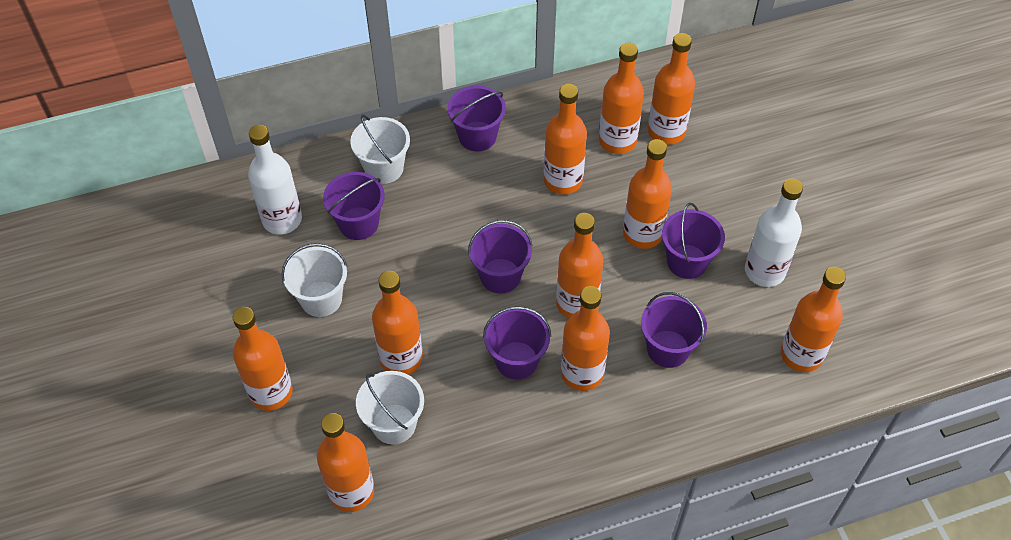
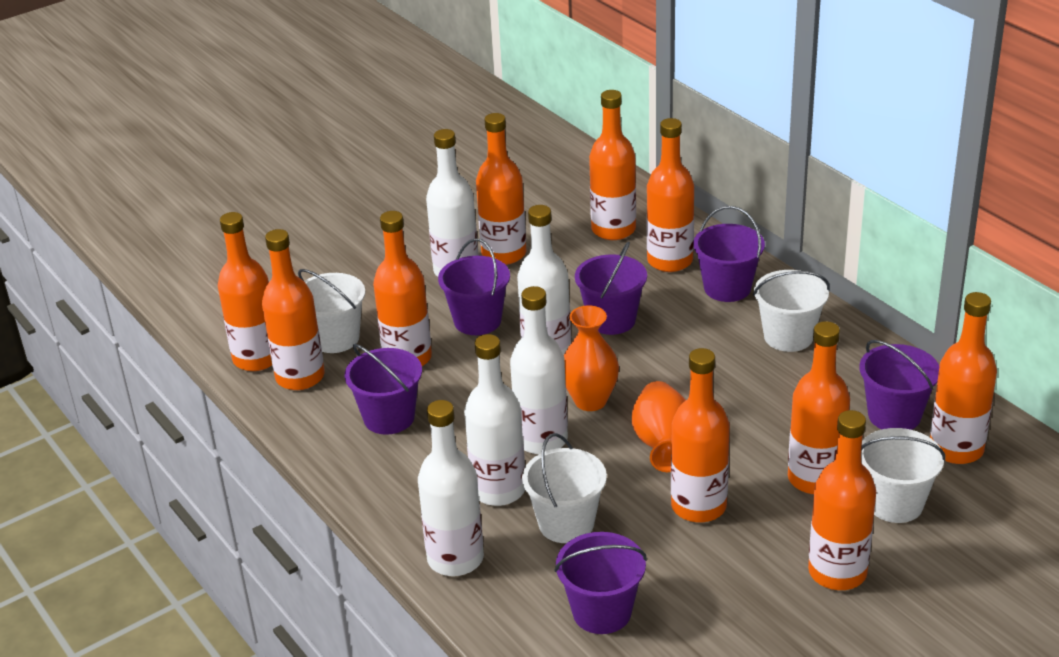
orange vase: none = 0 -> [564,305,619,411] [632,381,686,472] = 2
white bottle: [248,125,302,235] [745,179,803,287] = 2 -> [418,400,484,576] [426,129,479,277] [464,334,525,506] [510,286,568,454] [517,205,571,355] = 5
white bucket: [281,243,347,317] [350,115,410,184] [356,371,424,444] = 3 -> [298,269,365,353] [522,433,607,543] [753,270,830,352] [861,428,946,523] = 4

